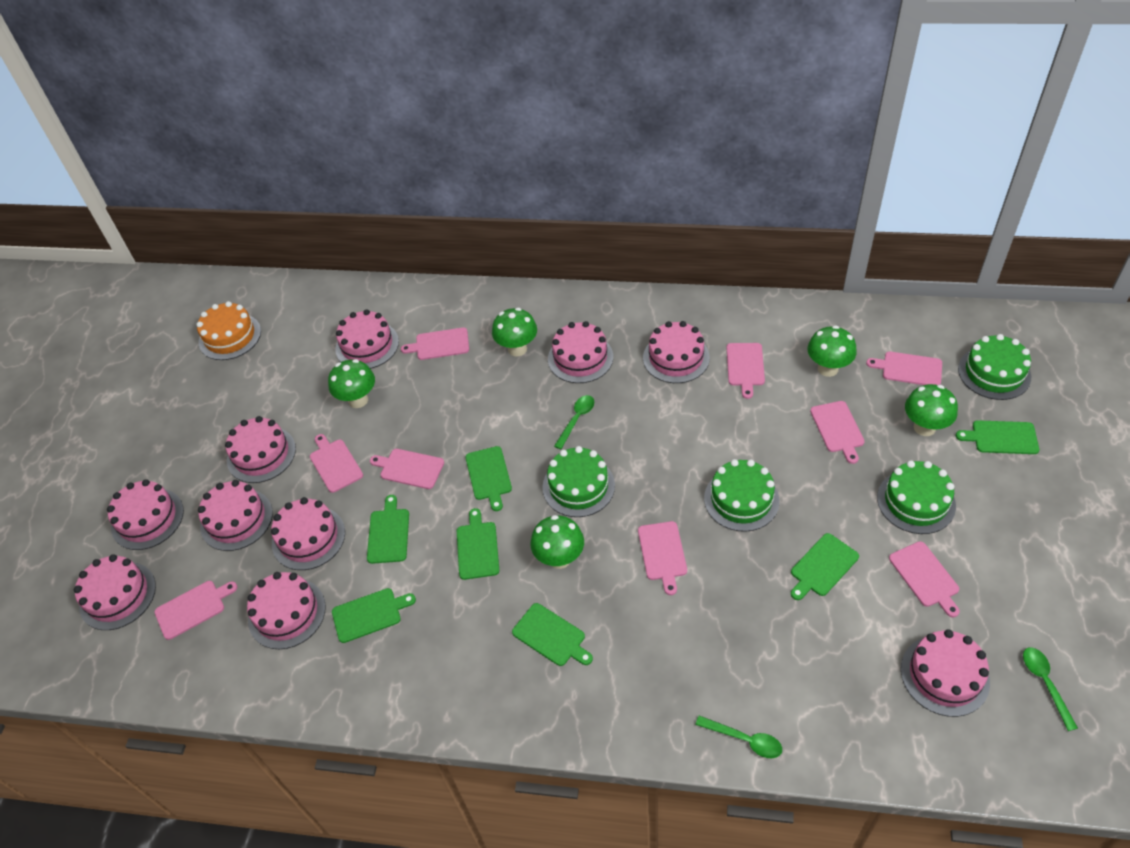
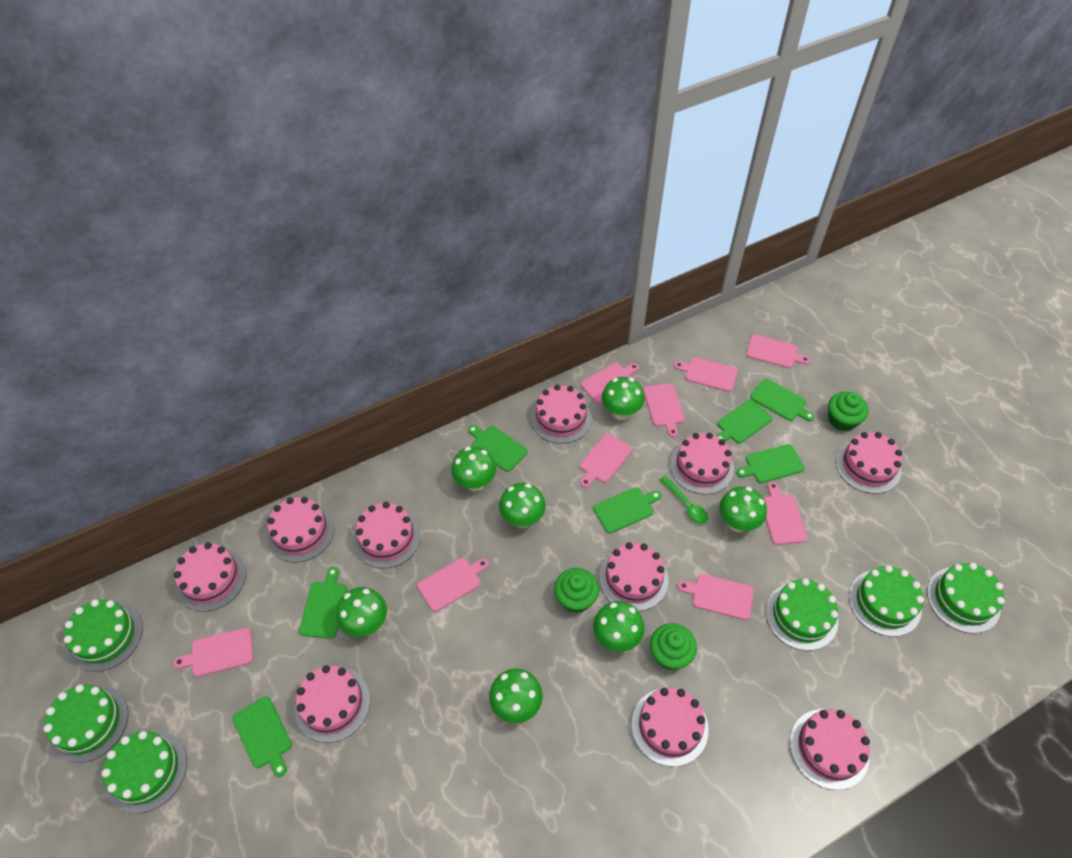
green cake: [542,446,615,517] [704,459,780,532] [877,460,956,534] [958,334,1031,400] = 4 -> [44,684,129,763] [64,599,143,672] [102,731,187,814] [766,578,838,651] [849,565,924,637] [927,563,1005,634] = 6
green cupcake: none = 0 -> [554,568,599,613] [650,623,697,670] [828,392,869,431] = 3
green mushroom: [328,359,375,408] [492,308,537,357] [530,515,584,569] [808,325,857,377] [905,384,958,436] = 5 -> [336,587,387,637] [451,446,497,491] [489,668,543,723] [499,483,546,528] [593,601,645,652] [602,377,645,420] [719,486,767,532] = 7
green spoon: [554,395,594,449] [695,716,782,758] [1023,647,1078,731] = 3 -> [660,476,708,524] = 1
orange cake: [196,301,261,360] = 1 -> none = 0

